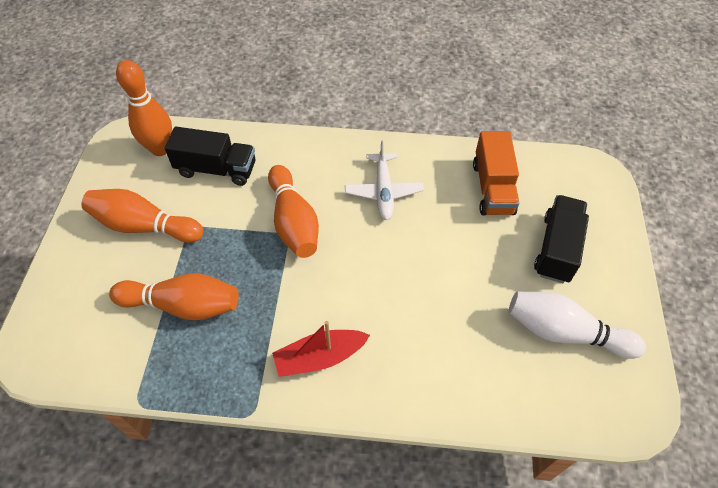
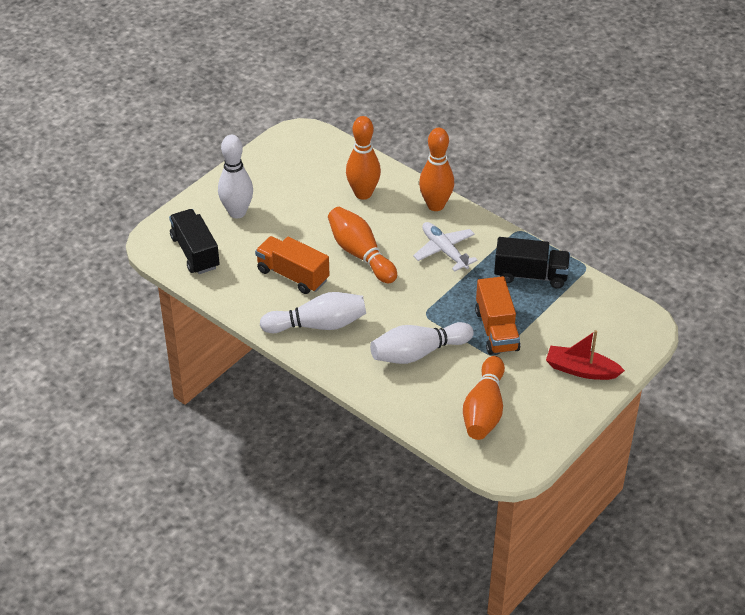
orange truck: [473,131,519,215] = 1 -> [255,236,329,294] [475,276,521,355] = 2
white bowling pin: [509,292,646,359] = 1 -> [218,135,253,218] [260,292,366,333] [370,322,474,364] = 3

